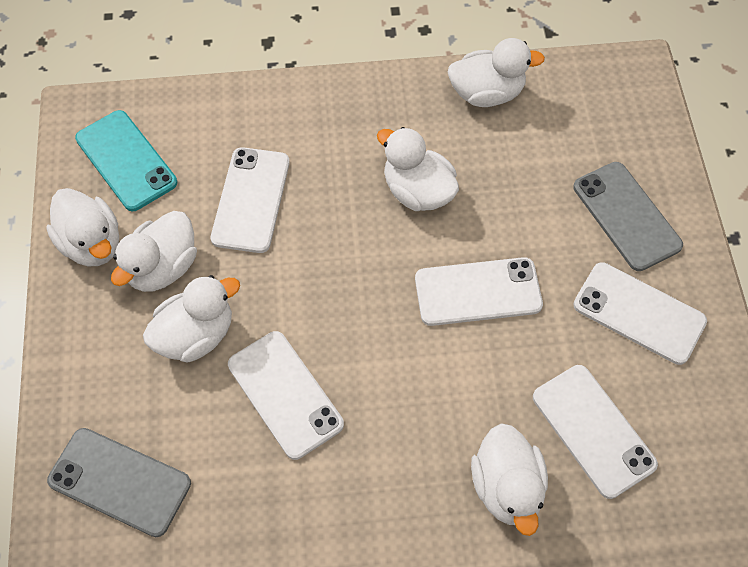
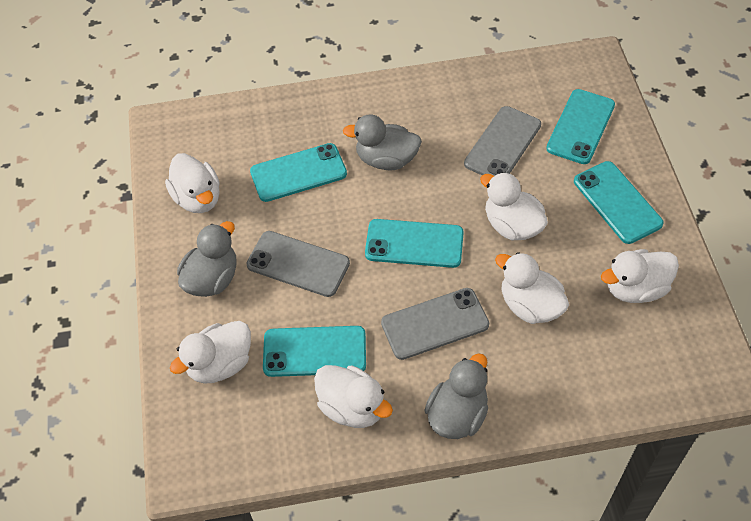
grey duck: none = 0 -> [177,221,237,297] [343,114,422,170] [424,353,488,439] = 3
grey phone: [47,428,191,537] [573,162,683,271] = 2 -> [246,231,350,297] [381,288,489,360] [464,106,541,176] = 3
turquoise phone: [75,110,177,211] = 1 -> [250,143,347,202] [263,326,366,377] [365,219,464,268] [546,89,615,164] [574,161,664,244] = 5
white phone: [211,147,290,253] [228,331,344,460] [415,257,543,326] [533,365,658,499] [573,262,707,365] = 5 -> none = 0

